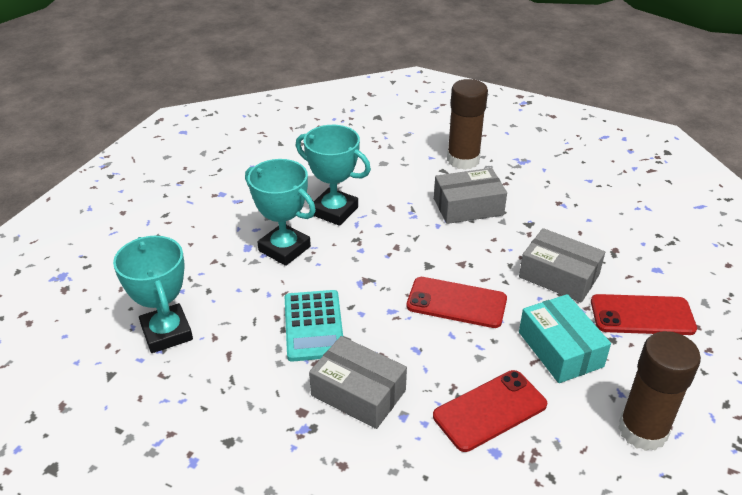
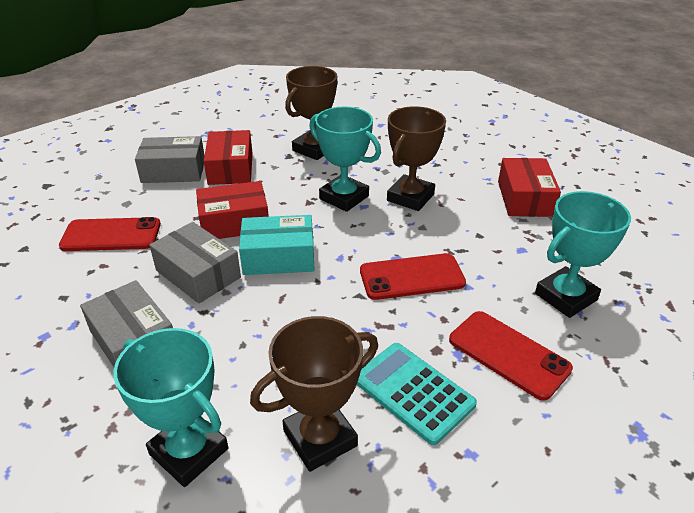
brown glue stick: [447,79,488,170] [618,331,701,451] = 2 -> none = 0
brown trophy: none = 0 -> [250,316,378,472] [285,66,338,160] [387,106,446,211] = 3
red box: none = 0 -> [196,181,269,239] [204,130,253,185] [498,158,561,217] = 3

